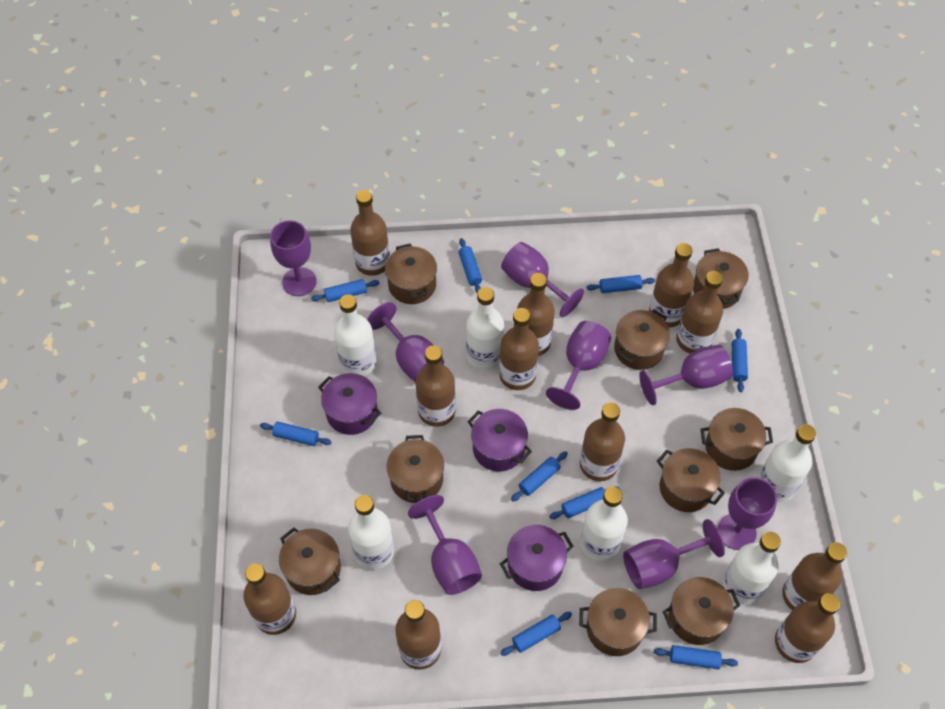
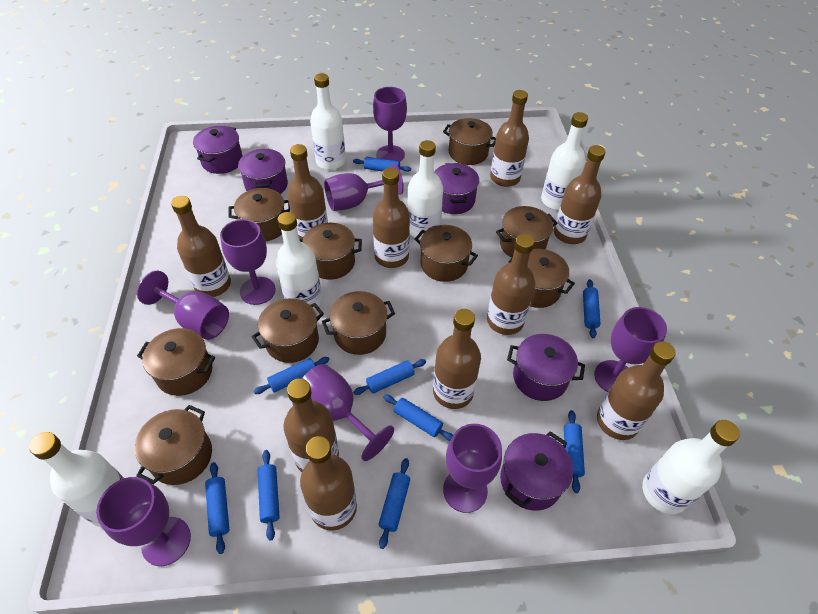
brown bottle: [243,563,296,635] [350,190,390,276] [395,600,441,670] [416,346,456,427] [499,308,539,390] [517,273,555,356] [580,402,625,481] [649,243,694,328] [676,271,723,354] [775,593,840,663] [782,542,847,610] = 11 -> [171,196,231,297] [284,378,339,472] [287,144,328,239] [300,436,357,531] [373,168,410,268] [433,309,481,409] [487,234,535,335] [490,90,529,187] [554,145,606,244] [597,341,676,440] = 10
brown pot: [279,528,341,595] [385,244,437,304] [387,435,444,503] [579,588,657,656] [614,309,670,370] [657,448,725,512] [663,577,740,645] [693,248,749,309] [700,408,773,471] = 9 -> [134,405,212,485] [137,328,215,396] [228,188,290,241] [251,298,324,363] [299,223,362,280] [322,291,395,355] [414,225,478,282] [443,118,496,165] [496,206,557,258] [508,249,575,308] = 10
purple pot: [318,373,381,435] [467,409,532,471] [500,525,574,591] = 3 -> [193,126,243,174] [238,149,288,194] [434,163,479,214] [500,431,573,511] [507,334,585,401] = 5

